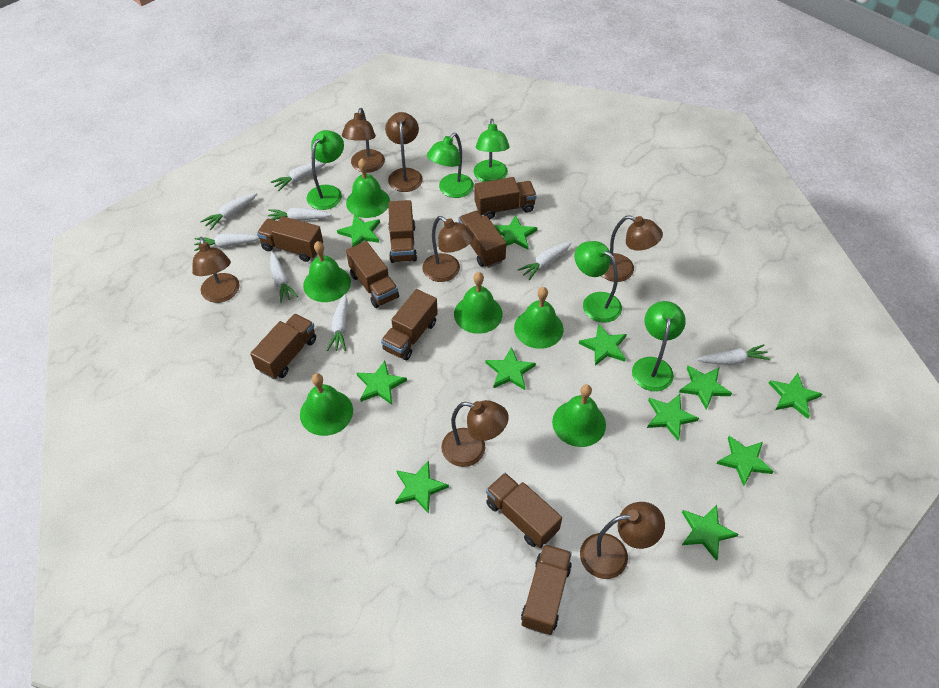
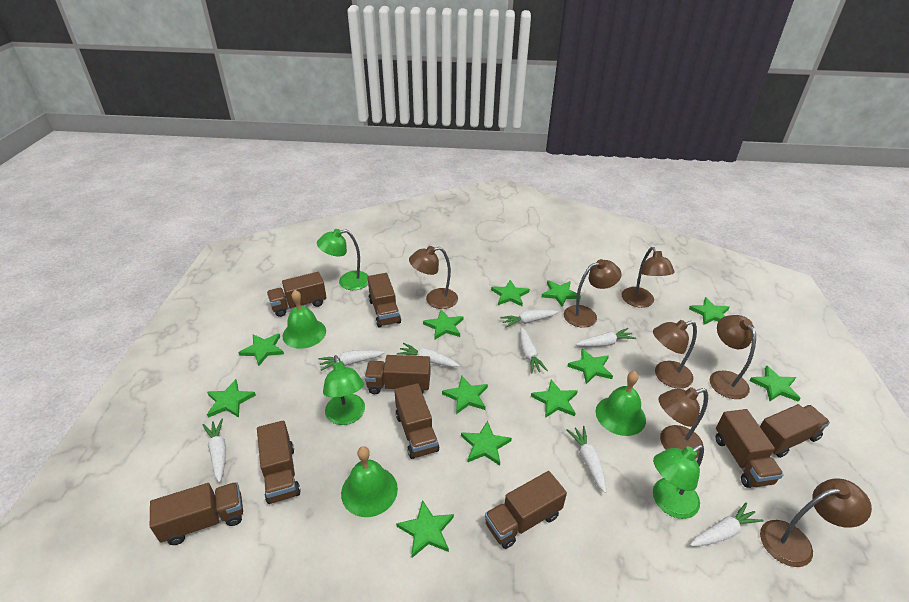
green bell: [300,373,353,436] [303,241,351,302] [346,158,390,218] [454,272,503,334] [514,287,564,349] [552,384,606,447] = 6 -> [283,290,326,349] [341,446,398,517] [596,371,646,436] = 3
green lamp: [307,130,344,210] [427,133,474,198] [474,119,510,182] [575,241,622,323] [632,301,686,391] = 5 -> [317,229,369,290] [323,355,365,425] [653,445,704,519] = 3
green star: [337,214,380,247] [357,361,407,405] [395,461,449,514] [486,347,536,390] [494,215,537,249] [579,323,627,366] [647,394,699,440] [679,365,732,410] [682,505,739,561] [716,436,774,486] [768,373,822,419] = 11 -> [207,379,256,418] [238,333,284,367] [396,500,454,558] [423,310,463,340] [442,376,488,414] [461,421,512,466] [491,280,530,306] [531,379,578,418] [542,280,581,307] [567,349,613,384] [689,297,730,325] [749,365,801,402] = 12

